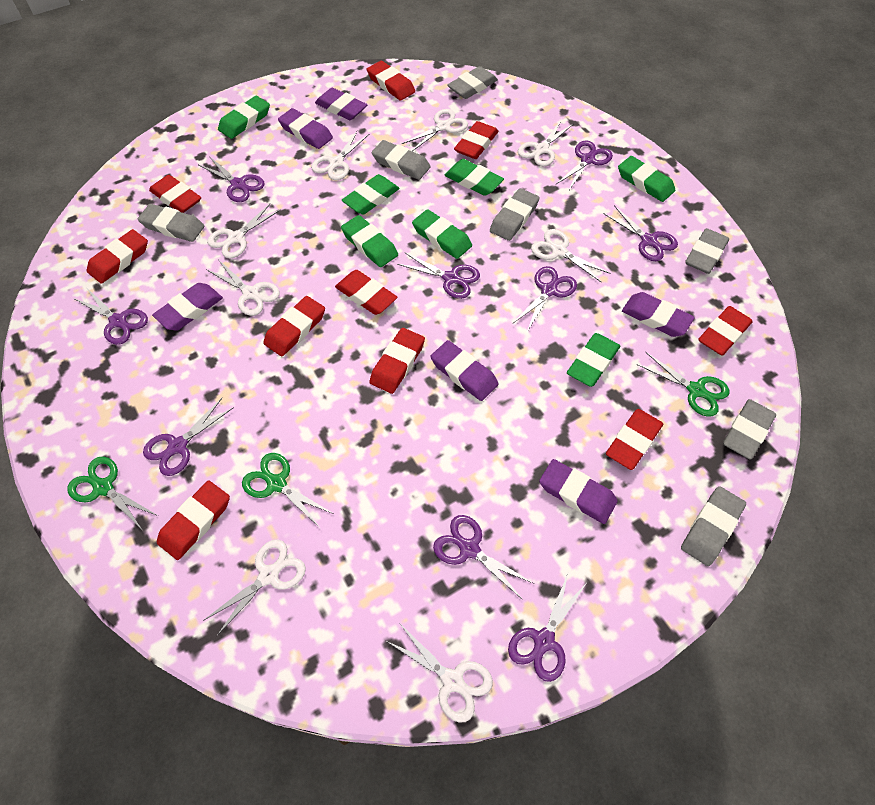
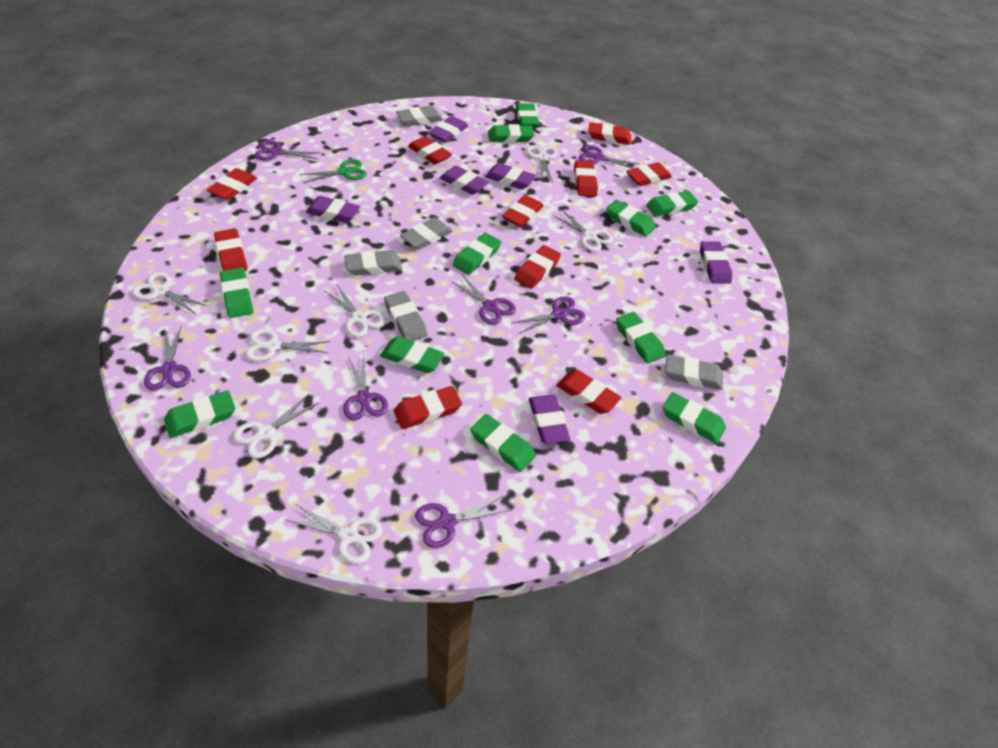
green eraser: [218,96,270,139] [341,215,398,267] [342,174,400,215] [412,209,472,259] [444,159,504,196] [567,333,620,387] [618,156,675,202] = 7 -> [164,390,235,438] [220,268,253,318] [380,336,445,373] [453,233,501,275] [470,414,536,472] [488,124,535,143] [516,103,539,128] [606,200,656,237] [616,312,665,364] [646,191,698,217] [662,392,726,444] = 11
green scissors: [68,457,158,529] [242,453,334,529] [637,352,729,417] = 3 -> [299,159,367,183] = 1
grey eraser: [138,204,204,242] [371,140,431,180] [447,66,498,99] [490,188,540,241] [681,486,746,566] [685,228,729,274] [723,399,776,460] = 7 -> [344,250,402,276] [384,291,428,341] [396,106,443,126] [400,217,452,250] [665,355,723,390] = 5
purple scissors: [73,289,148,345] [143,398,234,476] [199,156,264,202] [397,252,480,299] [433,515,535,600] [508,571,586,682] [512,266,577,332] [556,141,613,192] [603,205,678,261] = 9 -> [144,327,191,391] [255,140,321,161] [343,355,388,420] [415,496,511,548] [451,275,516,325] [512,296,586,334] [579,145,638,169] = 7
white scissors: [203,539,306,636] [206,260,280,316] [207,204,281,258] [311,130,369,180] [386,624,493,723] [402,109,468,151] [518,119,573,166] [531,229,610,283] = 8 -> [132,272,207,314] [233,394,319,458] [245,329,330,362] [286,504,383,564] [325,285,385,338] [526,145,557,183] [553,210,613,252] = 7

